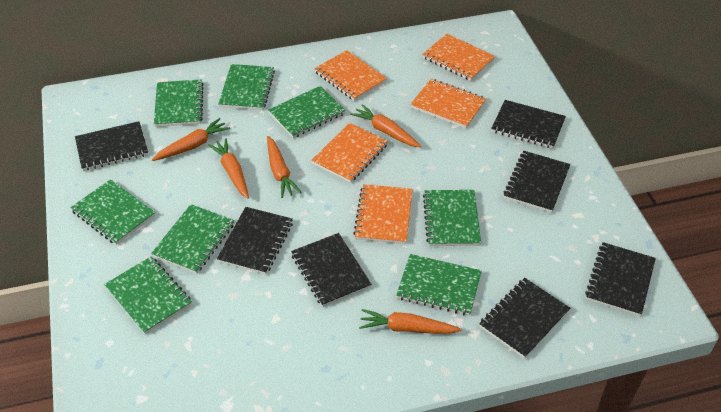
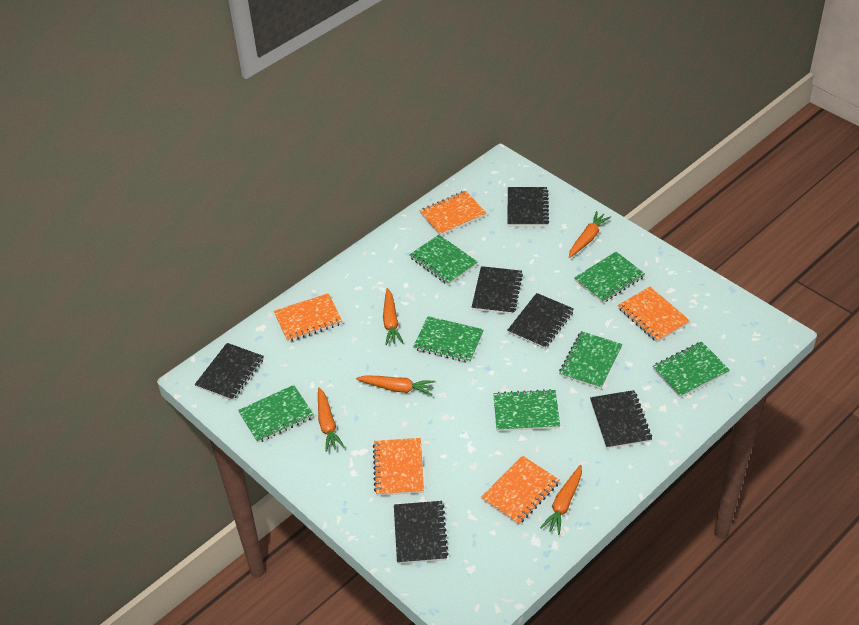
black notebook: [75,121,148,171] [217,207,293,274] [291,233,371,307] [479,278,570,359] [491,100,566,149] [504,151,570,213] [585,242,656,316] = 7 -> [195,343,264,401] [394,501,449,564] [471,266,523,314] [507,187,549,227] [507,293,574,349] [590,390,652,449] = 6
green notebook: [70,179,155,245] [104,257,192,334] [151,204,234,274] [154,79,203,127] [218,64,275,110] [268,86,346,138] [396,254,482,316] [423,190,481,246] = 8 -> [238,385,314,443] [409,235,477,285] [413,316,484,363] [493,389,560,431] [559,331,622,389] [574,252,645,303] [653,342,730,397] = 7

